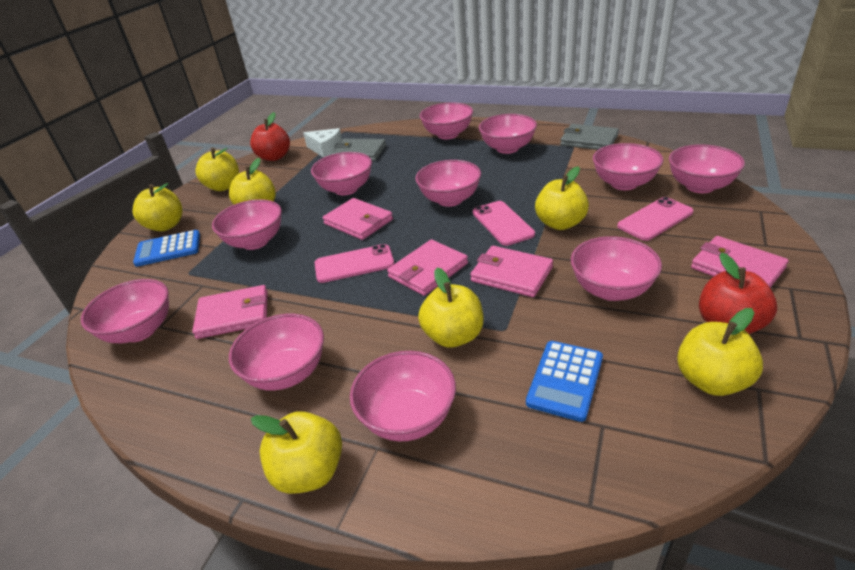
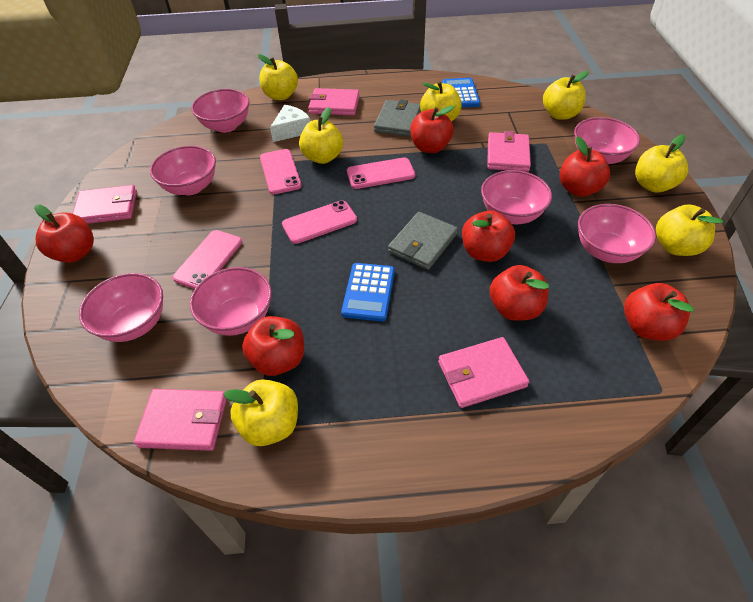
pink bowl: [81,279,169,343] [212,199,282,250] [229,314,324,391] [311,152,372,195] [350,351,456,442] [415,160,481,207] [420,102,473,139] [479,114,537,154] [571,236,662,301] [593,143,663,190] [669,145,745,193] = 11 -> [79,273,163,342] [150,146,216,195] [190,267,272,336] [191,89,250,133] [481,170,552,224] [574,117,640,164] [578,204,656,263] = 7
pink phone: [315,244,394,283] [473,201,535,246] [617,197,693,241] = 3 -> [173,230,242,289] [260,149,302,194] [282,200,357,244] [347,157,415,189] = 4
red apple: [250,112,290,161] [699,252,777,334] = 2 -> [34,205,94,263] [242,316,304,376] [410,106,455,153] [462,211,515,262] [490,265,549,321] [559,136,610,197] [624,283,694,341] = 7

